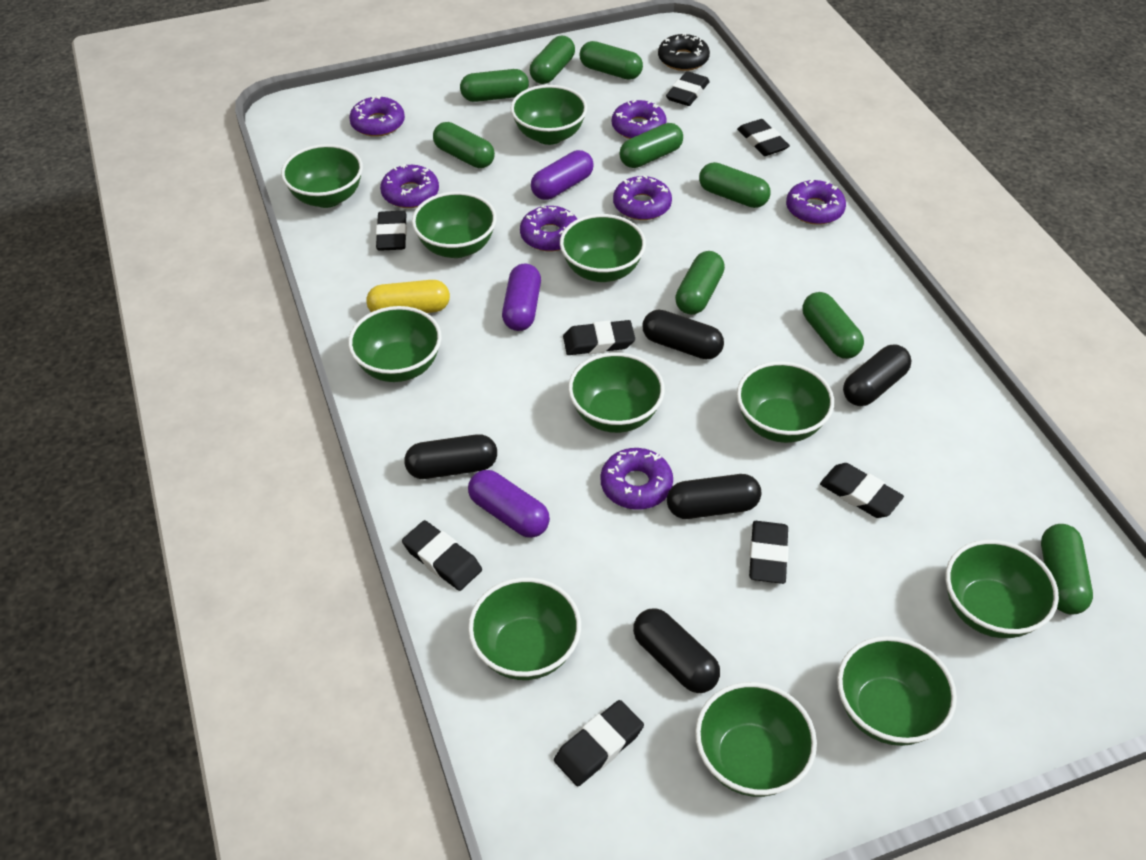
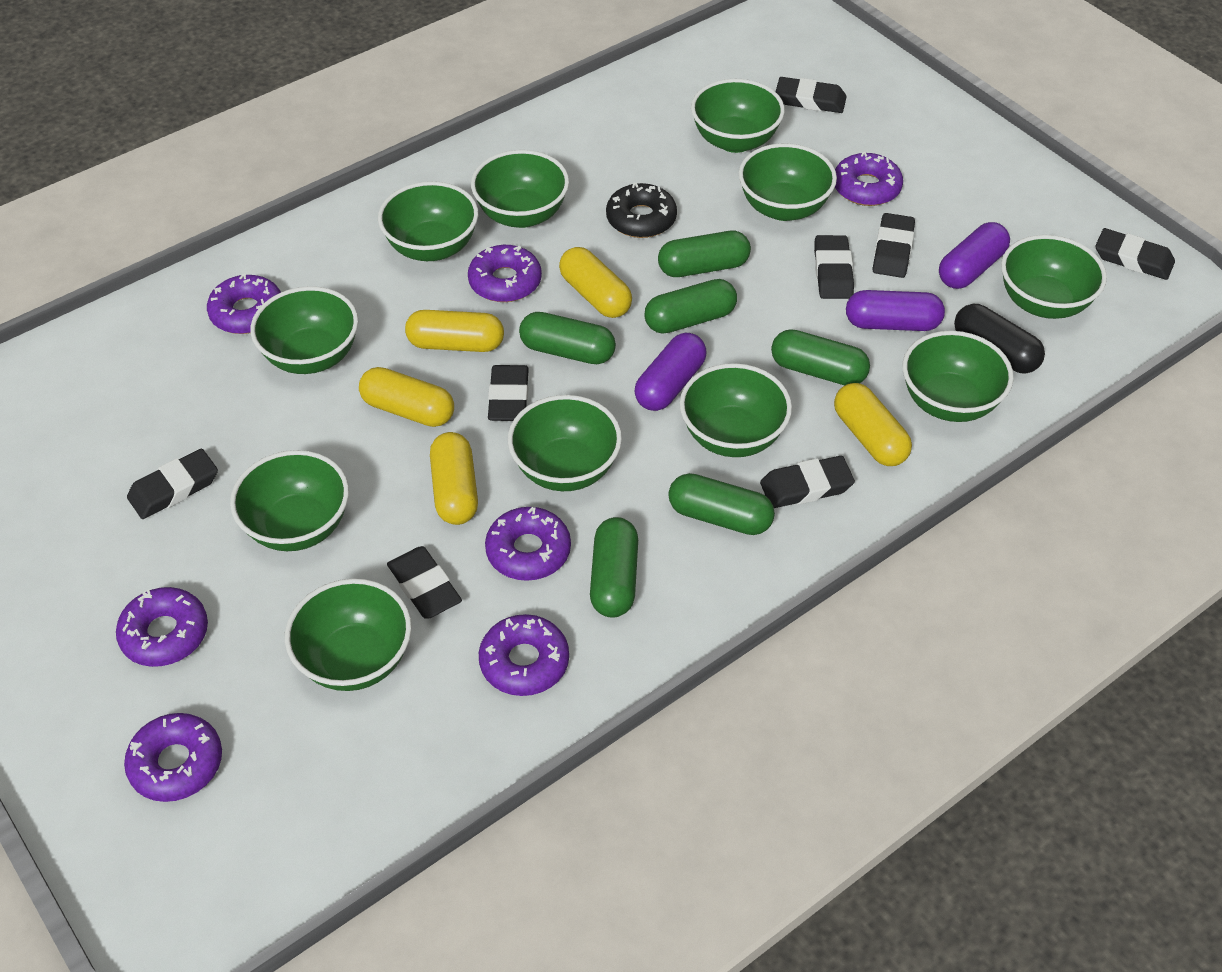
black capsule: [404,434,497,479] [633,608,720,693] [642,310,724,359] [667,474,761,519] [843,344,911,406] = 5 -> [954,304,1045,374] = 1
green capsule: [433,122,495,168] [460,69,529,102] [530,36,575,84] [580,41,643,80] [619,123,683,168] [675,251,725,315] [699,162,770,208] [802,292,864,359] [1041,524,1093,614] = 9 -> [519,312,616,364] [590,517,638,618] [644,279,737,334] [658,231,751,277] [668,473,775,535] [771,329,870,385] = 6
yellow capsule: [366,280,450,313] = 1 -> [359,367,454,427] [405,310,504,352] [430,432,478,525] [559,247,632,318] [834,383,912,466] = 5

